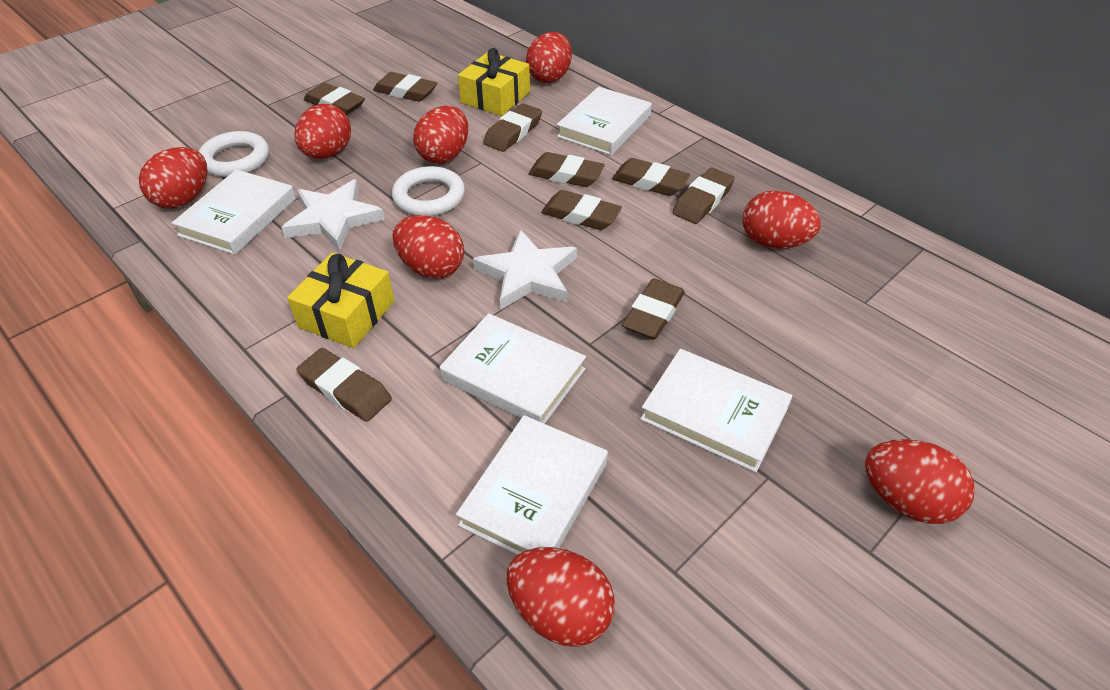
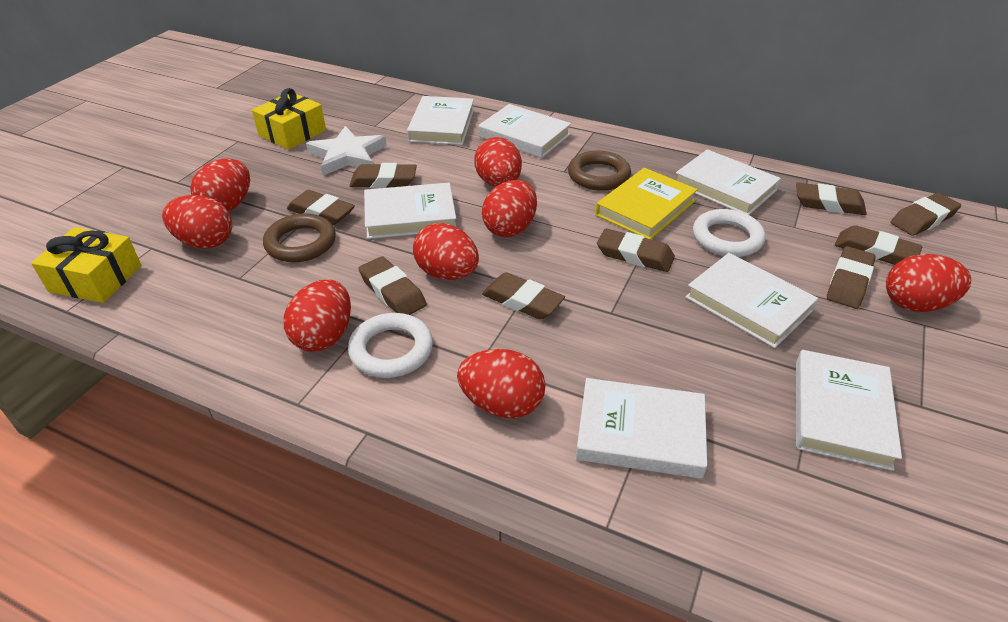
brown ring: none = 0 -> [263,213,336,262] [568,151,631,191] = 2
white book: [172,169,296,255] [440,313,586,424] [456,415,608,555] [557,87,652,155] [640,349,793,473] = 5 -> [364,183,456,239] [407,96,474,145] [479,104,571,158] [576,378,707,479] [676,149,781,215] [685,253,818,348] [796,350,902,471] = 7
white star: [281,179,385,251] [473,229,577,309] = 2 -> [306,126,387,175] = 1
yellow book: none = 0 -> [595,168,698,239] = 1

